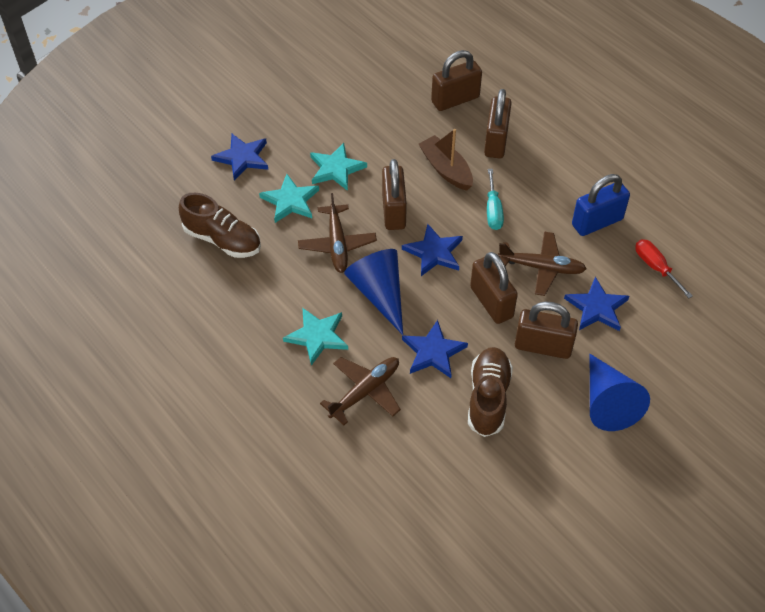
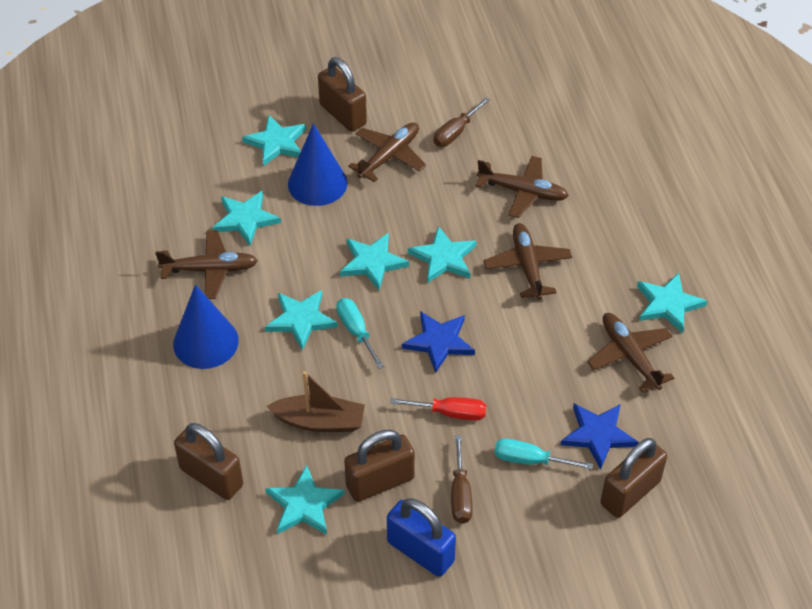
blue star: [211,134,268,181] [402,224,463,276] [402,320,468,378] [564,277,629,331] = 4 -> [402,311,475,373] [561,403,639,469] = 2
brown padlock: [382,159,407,230] [431,50,482,111] [470,252,518,324] [484,89,512,159] [515,302,578,359] = 5 -> [174,423,243,500] [318,57,367,132] [344,430,415,502] [600,438,667,518] = 4
brown plane: [298,193,377,273] [320,357,401,425] [498,232,587,296] = 3 -> [155,230,258,299] [348,123,426,182] [476,156,569,218] [483,223,572,300] [587,313,674,393] = 5
brown screwdriver: none = 0 -> [433,97,490,147] [451,435,473,524] = 2
brown shoe: [179,193,261,258] [468,347,513,437] = 2 -> none = 0
turquoise screwdriver: [487,169,504,230] = 1 -> [336,298,384,369] [494,439,593,470] = 2
turquoise star: [259,174,319,223] [283,308,348,366] [310,143,367,191] = 3 -> [212,191,281,246] [242,115,306,166] [265,290,338,351] [265,465,345,535] [340,233,409,290] [408,226,477,283] [637,273,707,333] = 7

